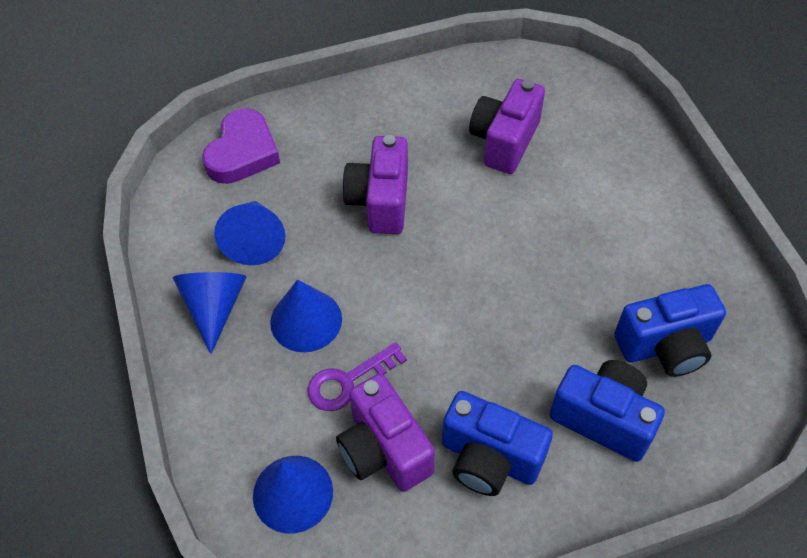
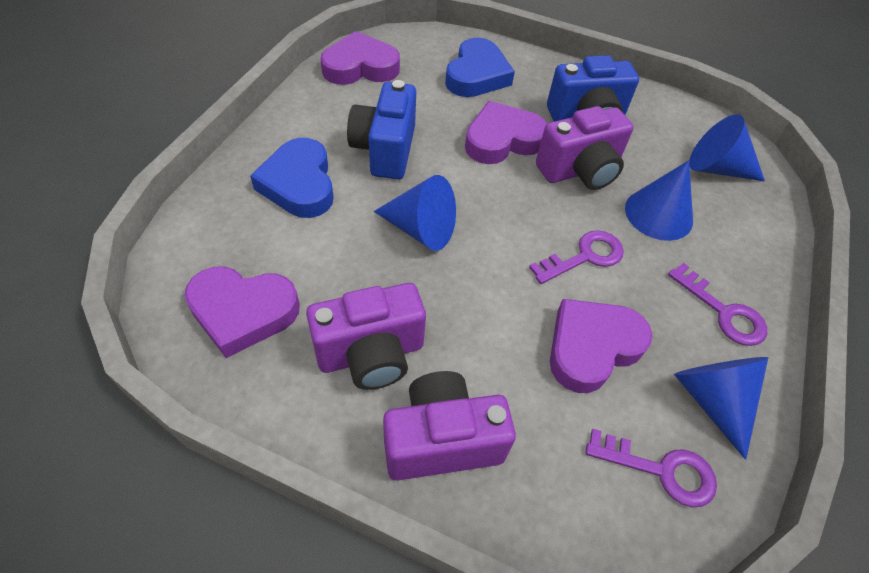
blue camera: [442,391,553,496] [550,360,665,462] [614,284,726,377] = 3 -> [347,80,416,179] [547,55,639,122] = 2
blue heart: none = 0 -> [250,138,333,218] [445,38,515,97] = 2
purple heart: [202,108,280,184] = 1 -> [184,266,300,358] [320,31,400,85] [465,101,547,164] [550,299,652,393] = 4
purple key: [307,342,407,411] = 1 -> [529,230,624,284] [585,429,717,507] [668,263,767,346] = 3

